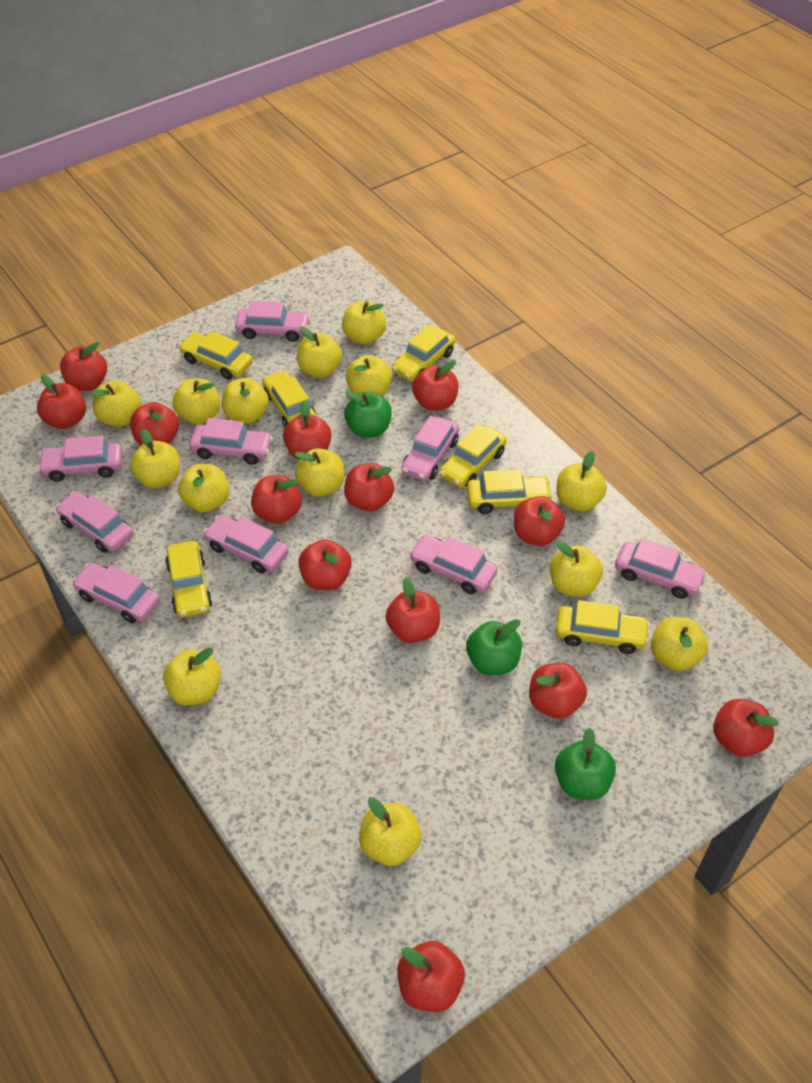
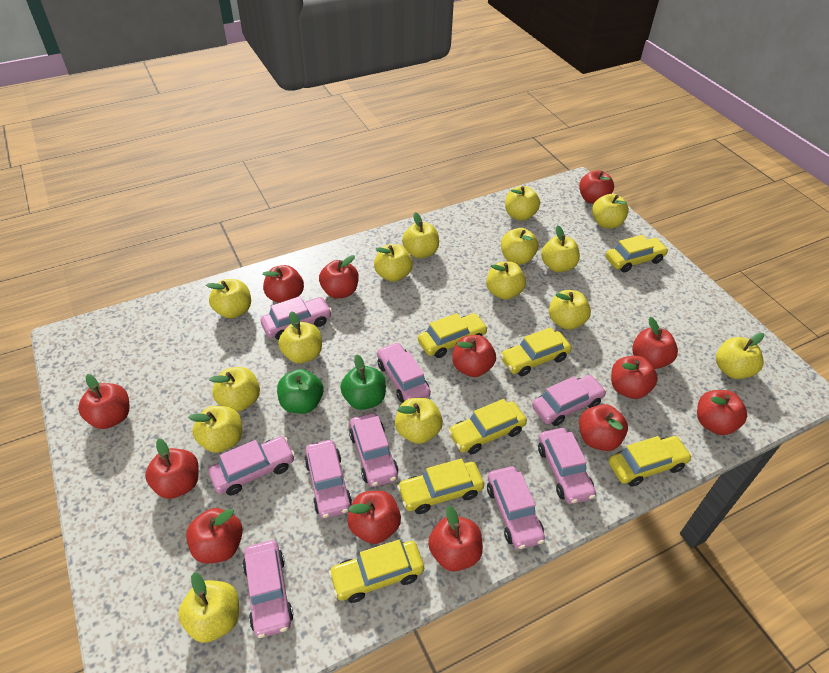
green apple: [344,391,392,438] [466,619,522,675] [555,728,616,800] = 3 -> [277,369,323,414] [340,355,386,410] = 2
yellow apple: [91,381,141,427] [130,429,180,488] [163,647,221,705] [173,378,220,424] [178,464,229,512] [222,378,269,424] [295,448,344,497] [297,326,342,378] [342,301,386,345] [346,355,392,396] [359,797,422,866] [550,541,603,597] [556,451,607,511] [651,617,708,671] = 14 -> [178,573,239,643] [188,406,242,453] [206,279,251,319] [209,367,260,412] [278,311,322,363] [374,244,413,282] [395,398,443,444] [402,212,439,258] [486,261,526,300] [501,228,539,264] [505,186,540,221] [541,225,580,272] [549,290,591,330] [592,194,629,229] [716,333,764,379] = 15

